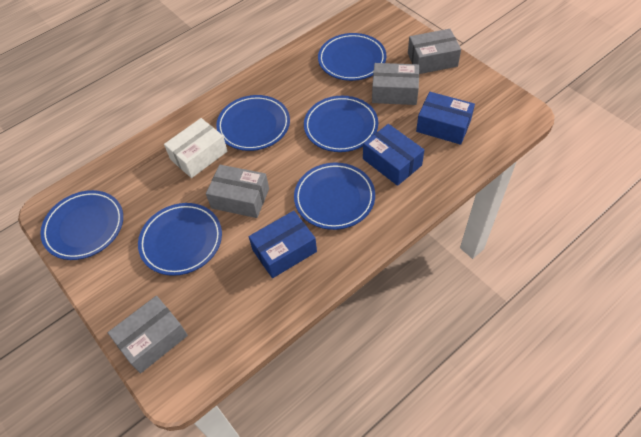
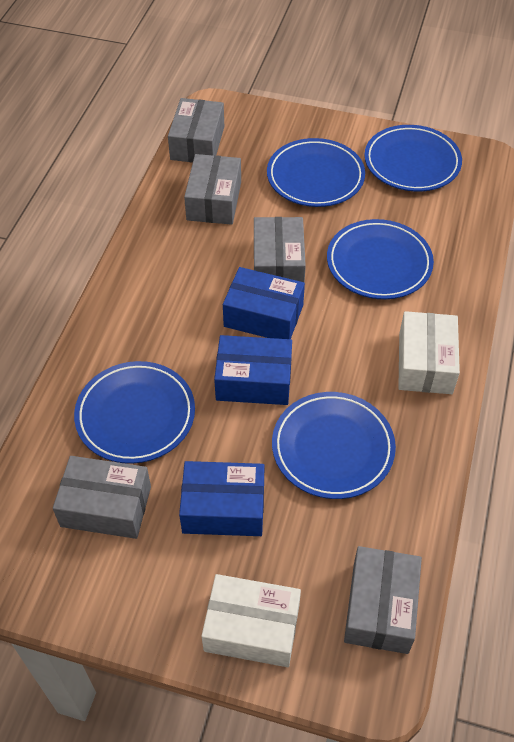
blue plate: [40,190,123,260] [138,203,222,276] [216,95,290,151] [294,163,375,230] [304,96,378,152] [318,33,386,81] = 6 -> [74,361,195,464] [267,138,365,207] [272,392,396,499] [327,219,434,299] [364,125,462,192] = 5
grey box: [108,296,188,373] [206,165,269,218] [372,63,419,105] [408,29,461,74] = 4 -> [53,456,151,539] [168,98,224,163] [184,154,241,225] [254,217,306,283] [344,546,422,654] = 5
white box: [164,118,228,178] = 1 -> [202,574,301,667] [398,311,460,394] = 2

